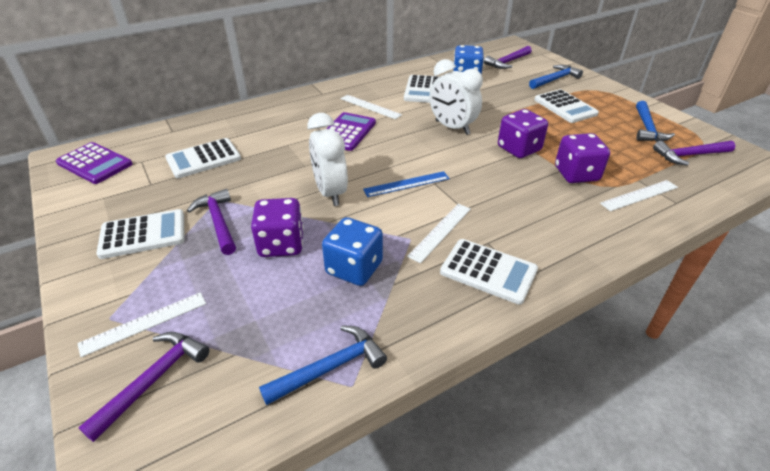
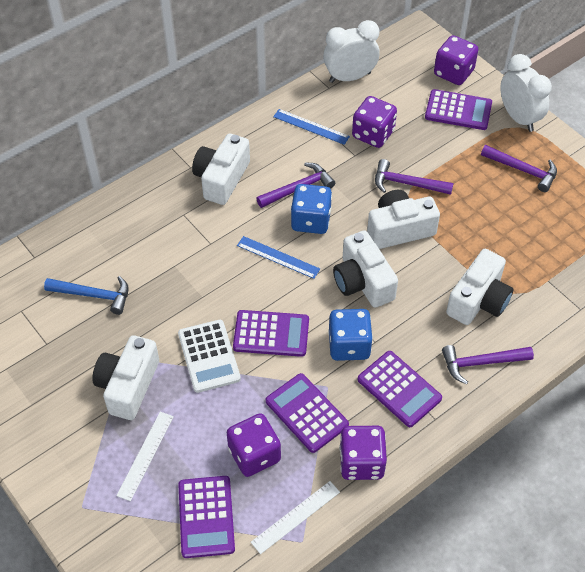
blue hammer: [259,325,387,405] [529,65,583,89] [636,101,675,142] = 3 -> [44,276,129,315] = 1
blue ruler: [363,171,450,197] = 1 -> [237,236,320,279] [273,109,350,145] = 2
purple calculator: [56,142,133,184] [327,112,376,151] = 2 -> [178,476,235,558] [233,310,309,357] [266,373,349,453] [357,351,442,427] [425,89,492,130] = 5
purple dice: [251,198,304,257] [498,109,548,158] [555,133,610,183] = 3 -> [226,413,281,477] [339,426,387,480] [352,96,397,148] [434,35,479,85] = 4
white calculator: [96,209,184,259] [165,138,241,178] [404,75,440,103] [440,239,538,304] [534,89,599,123] = 5 -> [178,320,241,393] = 1
white camera: none = 0 -> [92,335,159,420] [192,133,250,205] [333,230,398,308] [367,190,440,249] [446,249,513,325] = 5
white ruler: [77,292,206,357] [341,95,402,119] [407,204,471,263] [600,180,678,211] = 4 -> [116,412,174,501] [251,481,340,554] = 2

